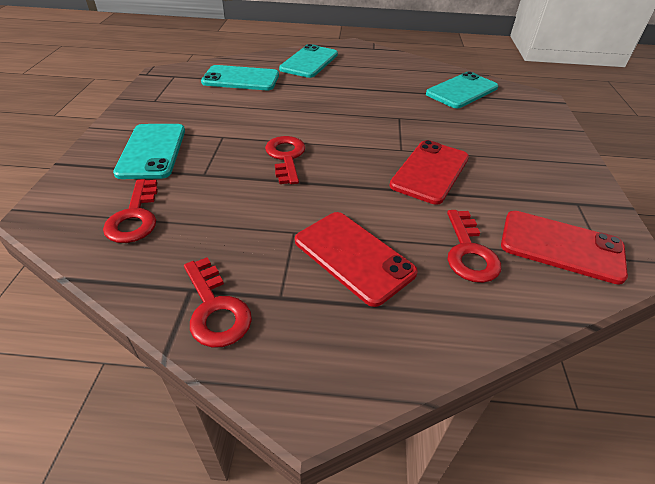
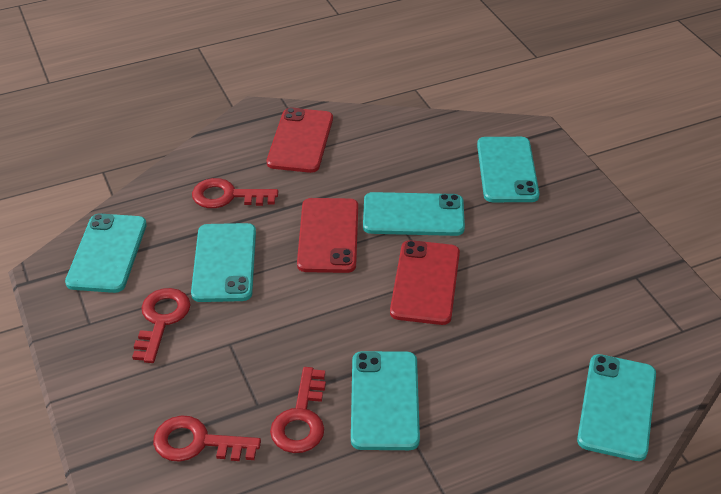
turquoise phone: [113,124,185,179] [201,65,279,90] [279,44,338,78] [426,72,498,108] = 4 -> [65,214,147,293] [191,223,256,302] [351,351,420,450] [363,192,465,236] [477,137,539,202] [577,354,656,461] = 6

